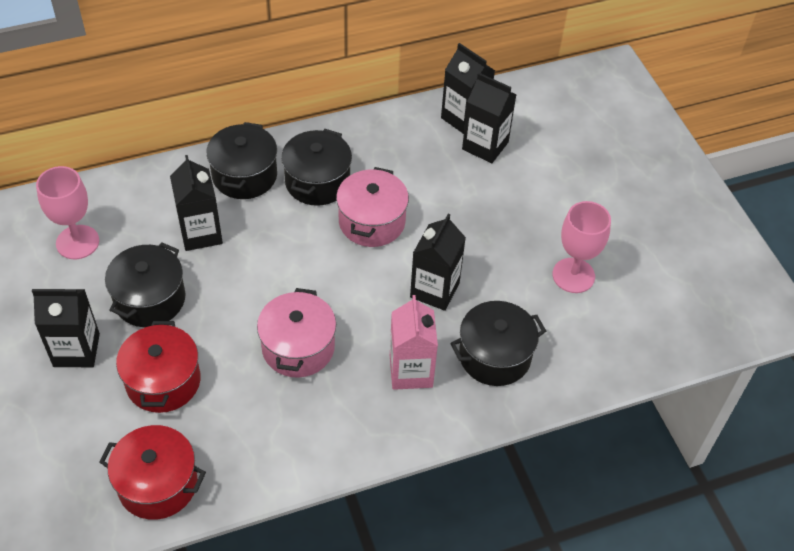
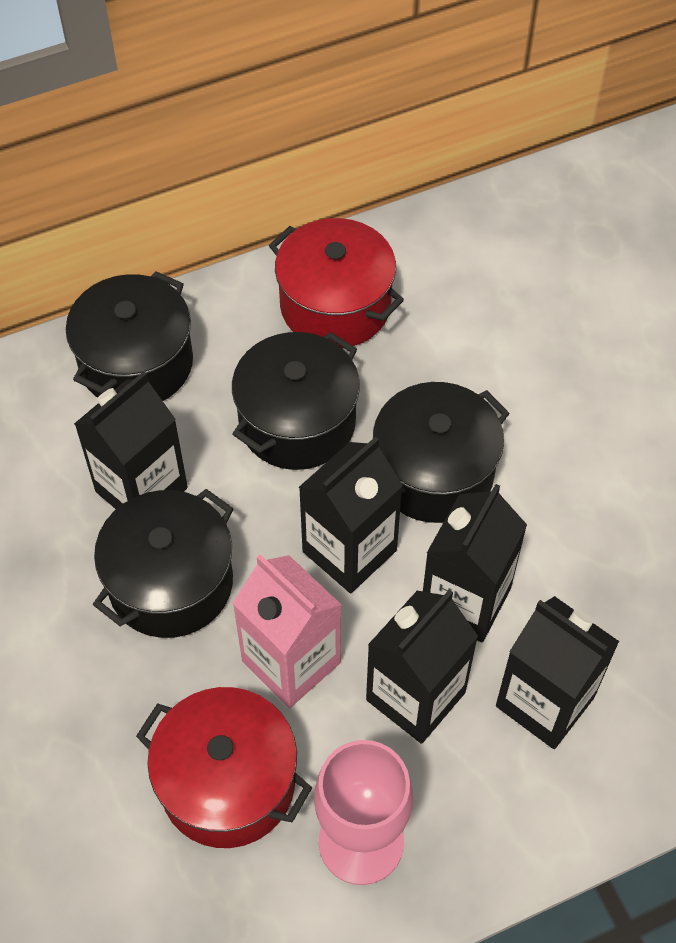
pink goblet: [36,166,99,259] [552,201,611,293] = 2 -> [314,740,413,885] = 1
pink pot: [257,288,336,378] [336,167,409,247] = 2 -> none = 0

